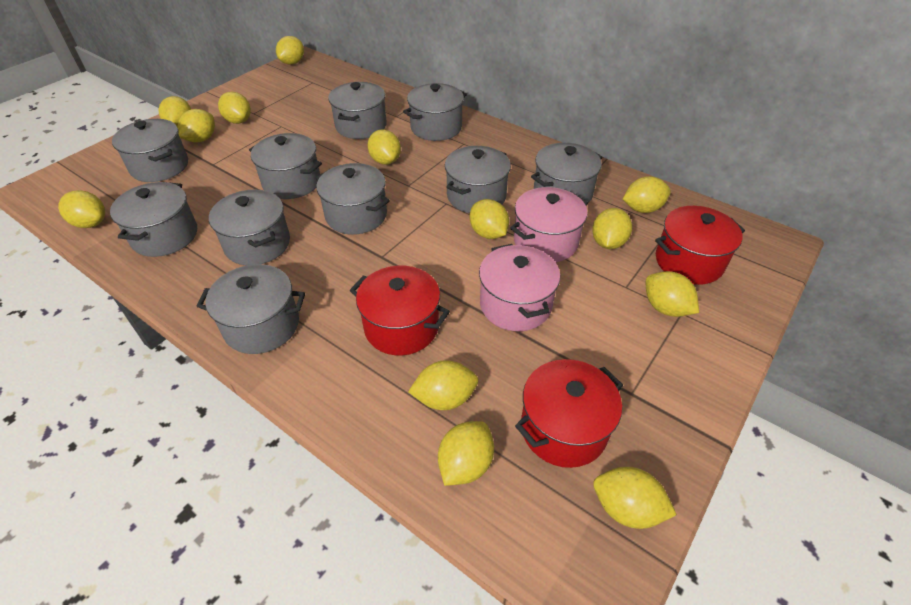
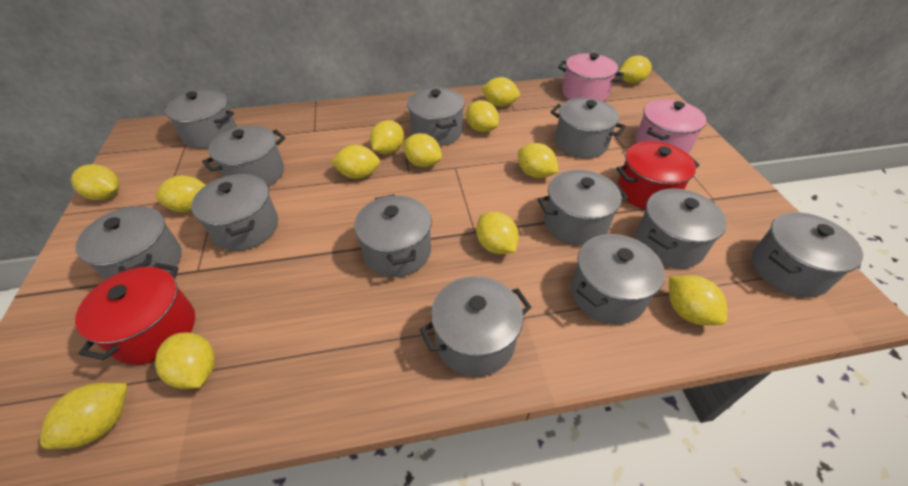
grey pot: [110,182,197,257] [112,119,188,182] [196,264,305,354] [209,189,290,265] [249,133,322,199] [316,163,390,235] [328,82,387,139] [403,83,467,141] [445,146,511,213] [531,143,603,203] = 10 -> [75,206,182,280] [165,90,237,149] [191,174,278,251] [202,125,285,187] [354,194,432,277] [407,88,465,146] [420,276,531,377] [538,170,628,246] [551,98,626,158] [571,234,665,324] [636,188,727,269] [752,212,863,298] = 12
red pot: [350,266,450,355] [515,359,623,468] [655,206,745,285] = 3 -> [75,263,195,365] [616,141,699,210] = 2

